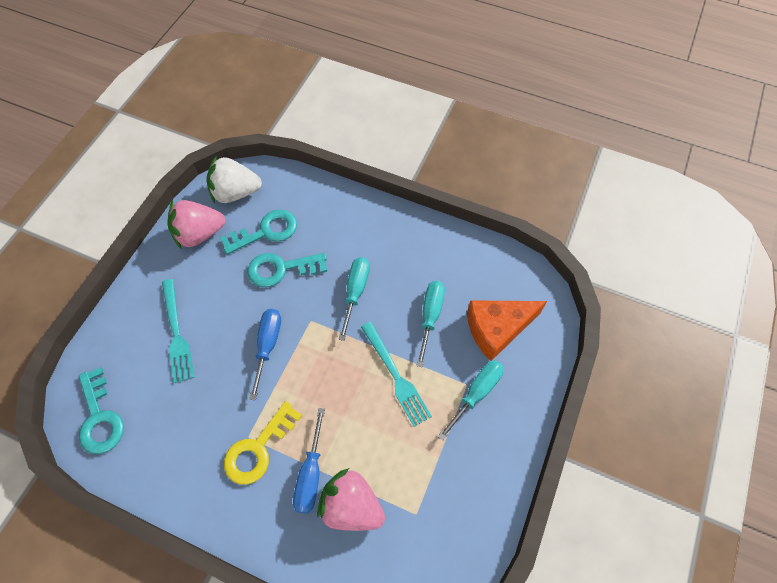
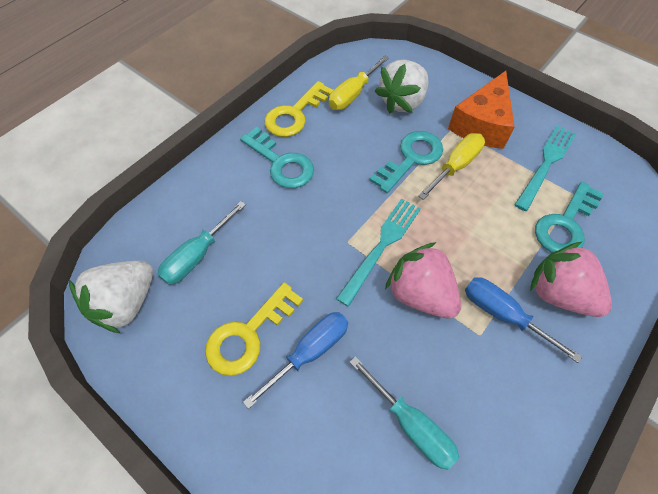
turquoise screwdriver: [339,257,370,341] [416,281,445,367] [438,360,504,441] = 3 -> [158,201,246,285] [350,356,459,470] = 2
white strawberry: [206,156,262,204] = 1 -> [69,261,153,333] [375,60,428,113] = 2
yellow key: [224,401,302,485] = 1 -> [205,282,303,376] [264,81,333,137] = 2
yellow screwdriver: none = 0 -> [329,55,389,110] [418,133,485,200] = 2

